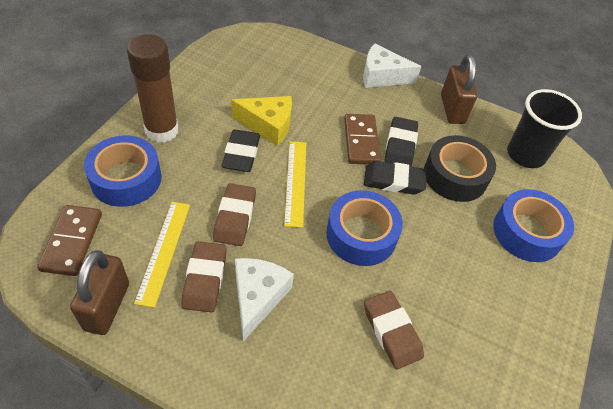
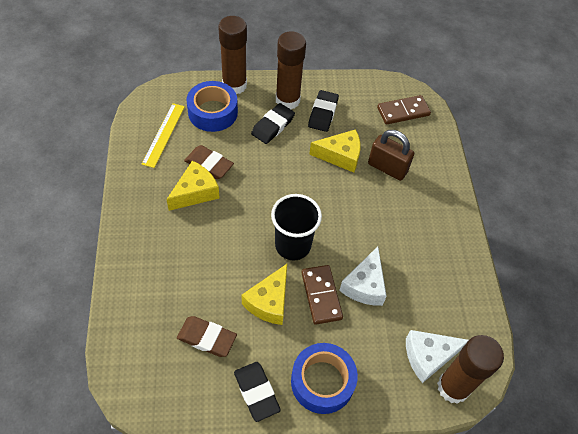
black tape: [424,135,496,202] = 1 -> none = 0
blue tape: [84,136,161,207] [326,190,403,266] [493,189,574,262] = 3 -> [186,81,238,132] [291,343,358,414] = 2
brown eraser: [182,241,227,312] [213,183,256,246] [364,291,424,369] = 3 -> [177,316,237,357] [184,145,234,179] = 2
brown glue stick: [127,34,179,143] = 1 -> [218,16,247,94] [276,31,306,109] [437,335,504,404] = 3
brown padlock: [70,250,129,335] [441,55,477,124] = 2 -> [368,130,414,181] = 1
yellow cheese: [231,96,292,146] = 1 -> [166,161,220,211] [242,264,287,325] [309,129,361,173] = 3
yellow ruler: [134,202,190,308] [284,141,306,228] = 2 -> [141,103,185,168] = 1

